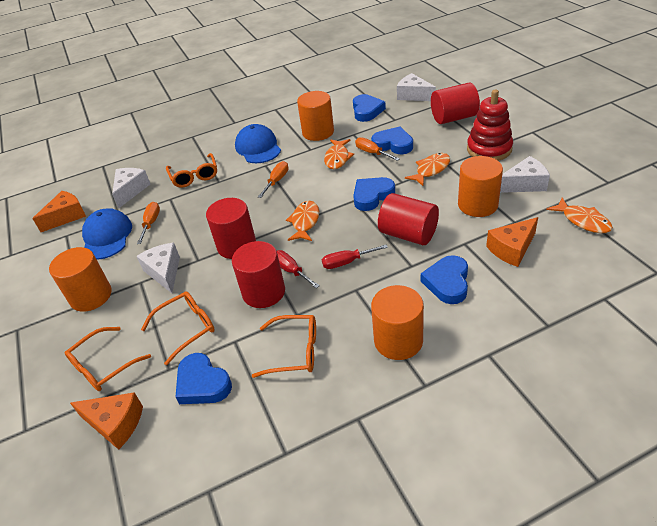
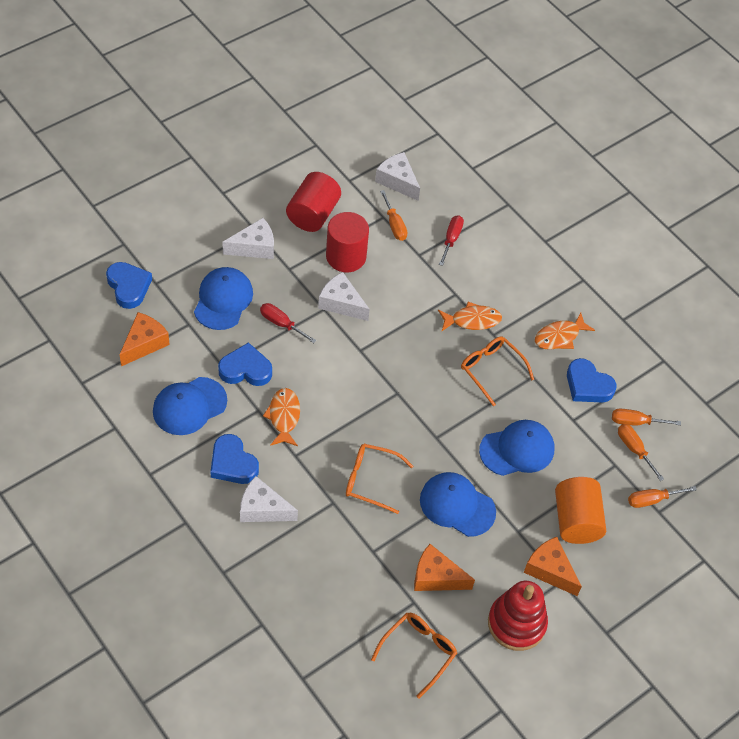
blue cap: [82,208,132,260] [235,124,281,163] = 2 -> [153,377,227,435] [194,267,253,330] [420,472,496,537] [479,420,554,476] = 4
blue heart: [176,353,232,404] [353,94,386,122] [353,177,395,211] [371,127,413,154] [421,255,468,304] = 5 -> [106,262,152,309] [210,434,259,484] [218,342,272,386] [567,358,617,402] = 4
orange cylinder: [49,247,112,312] [297,91,334,141] [371,285,424,360] [458,156,503,217] = 4 -> [555,477,606,544] = 1
orange fish: [286,201,319,241] [324,139,354,169] [405,153,450,186] [546,198,613,233] = 4 -> [263,388,300,446] [438,302,502,331] [535,312,595,349] = 3
orange glasses: [64,327,151,391] [141,291,215,365] [166,153,217,188] [252,315,316,378] = 4 -> [346,444,413,514] [371,613,457,698] [461,337,534,406] = 3
orange screwdriver: [137,202,160,244] [258,161,289,198] [355,137,399,161] = 3 -> [380,190,407,241] [612,409,681,425] [618,424,664,481] [628,486,697,508] = 4
red cylinder: [206,198,256,259] [232,241,285,308] [378,193,439,245] [431,83,480,124] = 4 -> [286,172,341,232] [326,212,369,272] = 2

